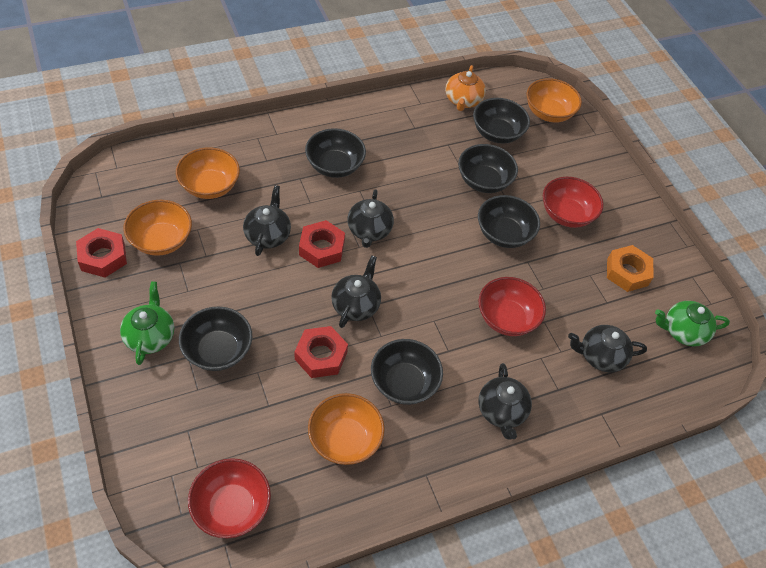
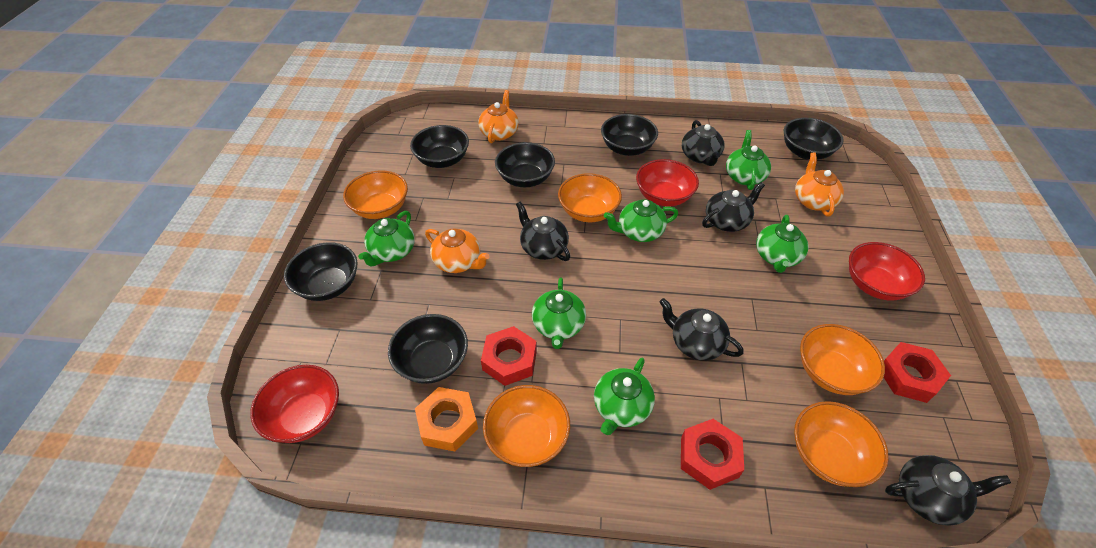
green teapot: [120,281,174,365] [655,301,730,346] = 2 -> [358,211,415,266] [532,278,586,349] [594,358,655,435] [604,199,678,242] [726,130,771,190] [756,215,809,273] = 6
orange bowl: [123,200,192,256] [176,147,240,199] [308,393,385,465] [527,78,582,123] = 4 -> [343,171,408,219] [483,385,570,467] [558,173,622,222] [794,401,889,487] [800,324,885,395] = 5
orange teapot: [445,65,486,111] = 1 -> [425,228,490,273] [478,90,519,143] [795,152,844,216] = 3

